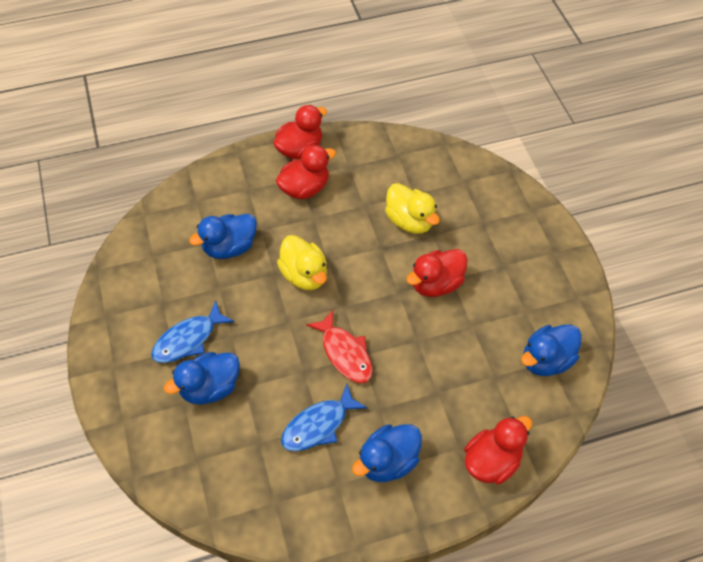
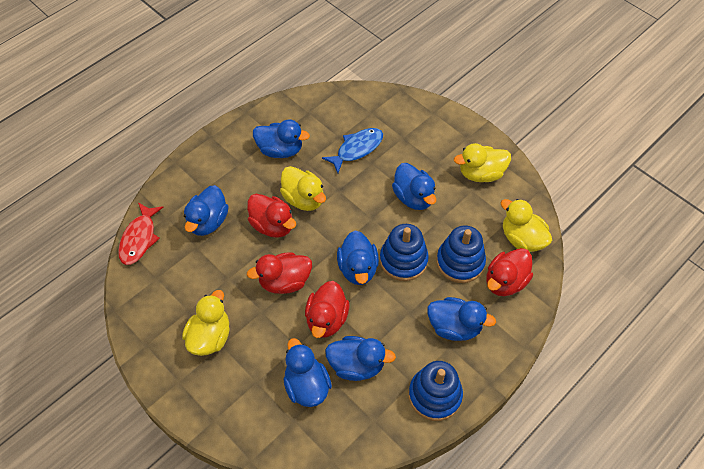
blue duck: [164,352,240,405] [189,214,257,259] [352,424,422,482] [521,325,582,376] = 4 -> [184,185,229,236] [253,119,310,158] [284,338,332,407] [325,336,396,381] [337,231,379,285] [392,163,436,210] [427,297,496,341] = 7
blue fish: [151,301,234,363] [281,384,367,452] = 2 -> [322,128,383,173] = 1
blue stacking toy: none = 0 -> [380,224,429,281] [409,361,463,421] [437,226,486,283] = 3
yellow duck: [277,235,327,290] [385,183,440,234] = 2 -> [182,290,230,356] [280,166,326,211] [454,143,511,182] [501,199,552,252] = 4

